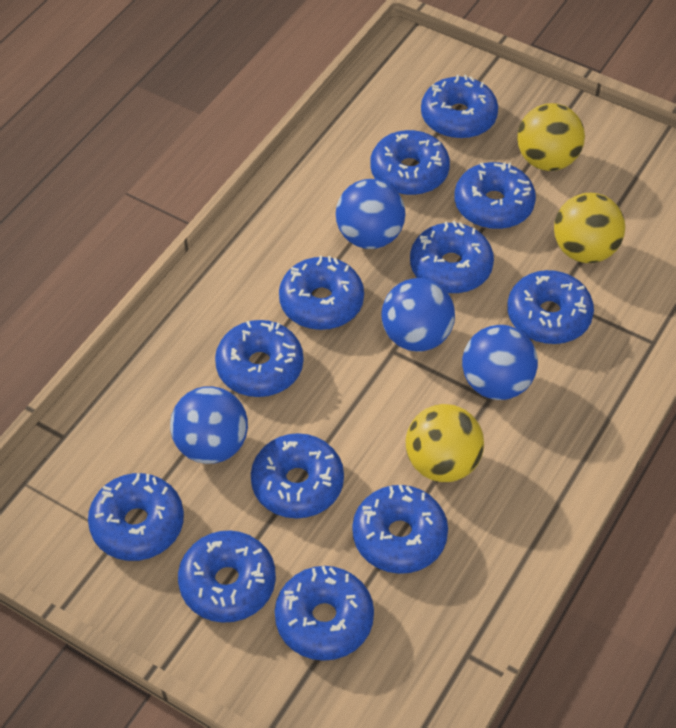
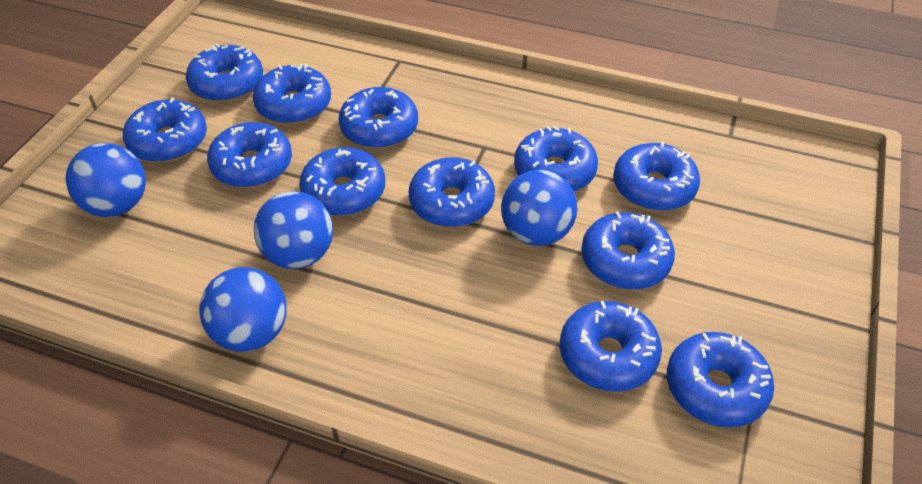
yellow ball: [406,404,484,482] [517,103,585,171] [554,193,625,263] = 3 -> none = 0

